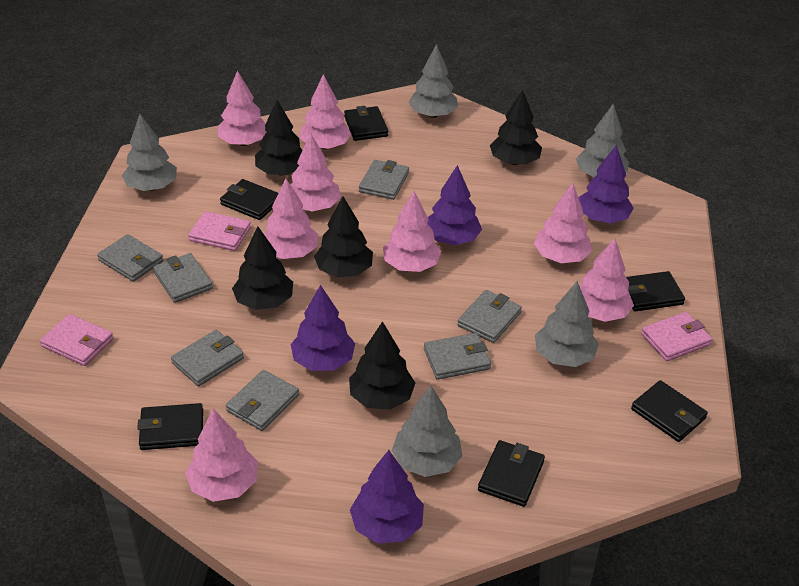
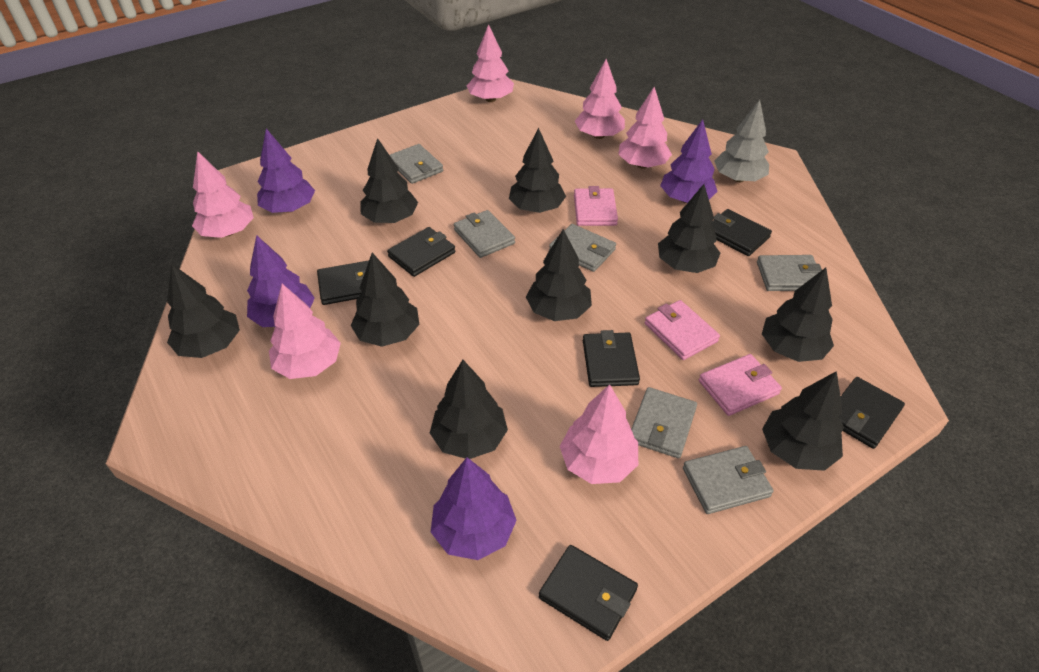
black tree: [232,226,293,310] [255,100,302,176] [314,196,373,277] [349,321,415,410] [490,90,542,165] = 5 -> [167,263,240,358] [351,253,419,347] [360,138,418,223] [430,360,508,459] [509,128,566,213] [526,229,592,321] [658,184,720,273] [762,268,834,362] [762,371,844,471] = 9
grey tree: [122,114,177,191] [392,386,462,477] [408,44,458,118] [535,281,599,367] [576,104,629,177] = 5 -> [714,100,769,182] = 1
grey wallet: [97,234,163,282] [153,253,213,303] [171,330,244,386] [226,370,299,431] [359,160,409,200] [424,333,491,380] [457,290,522,343] = 7 -> [390,144,443,184] [454,210,515,258] [549,224,616,272] [631,387,697,459] [683,446,774,514] [757,255,822,291] = 6
pink tree: [185,409,258,502] [218,71,266,146] [264,179,318,259] [290,133,341,211] [300,74,351,149] [383,191,441,272] [534,183,592,263] [579,238,634,322] = 8 -> [192,151,254,238] [269,284,341,379] [467,24,514,102] [560,384,638,484] [575,59,625,139] [618,87,672,169] = 6

